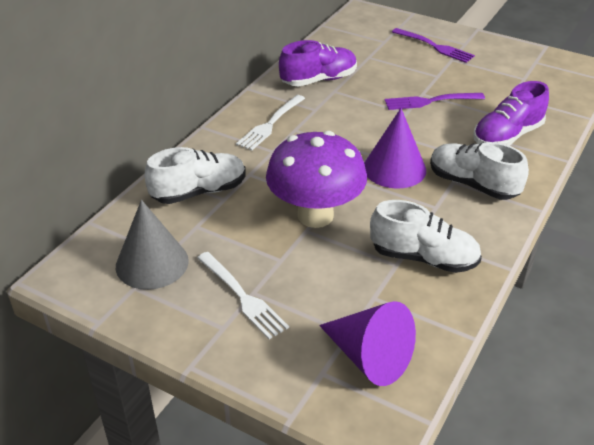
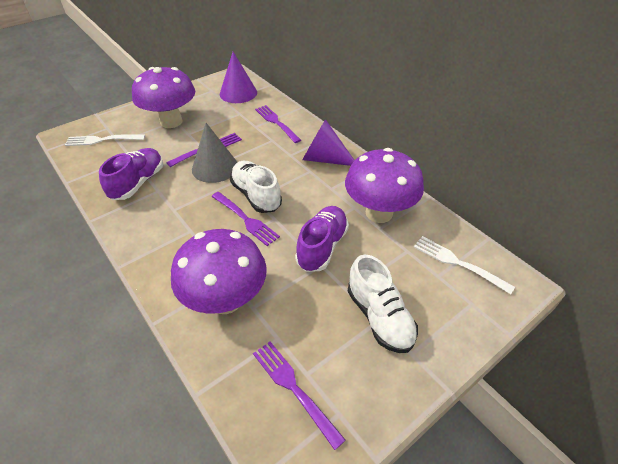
purple fork: [385,93,485,110] [392,28,475,63] = 2 -> [166,133,242,167] [211,192,280,246] [253,342,346,450] [255,105,301,143] = 4
purple mushroom: [266,131,367,228] = 1 -> [132,67,195,128] [171,229,267,314] [345,148,424,223] = 3
white shoe: [145,147,246,204] [370,200,482,273] [430,142,529,200] = 3 -> [230,161,282,213] [348,255,418,353] = 2

